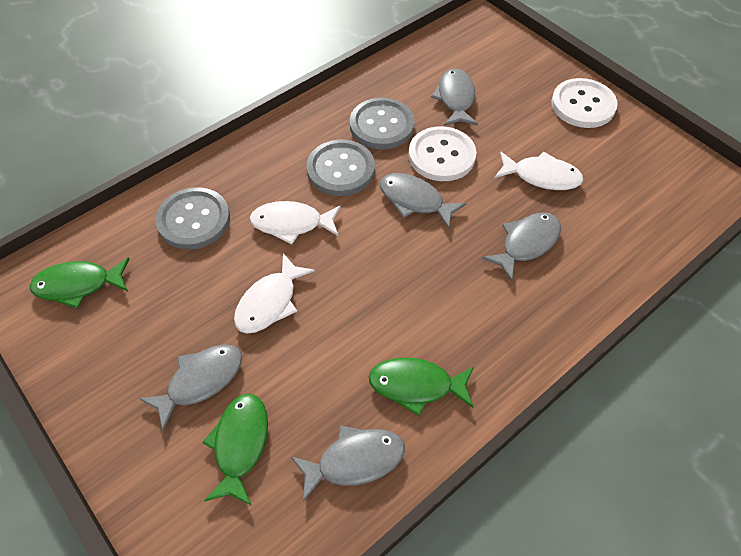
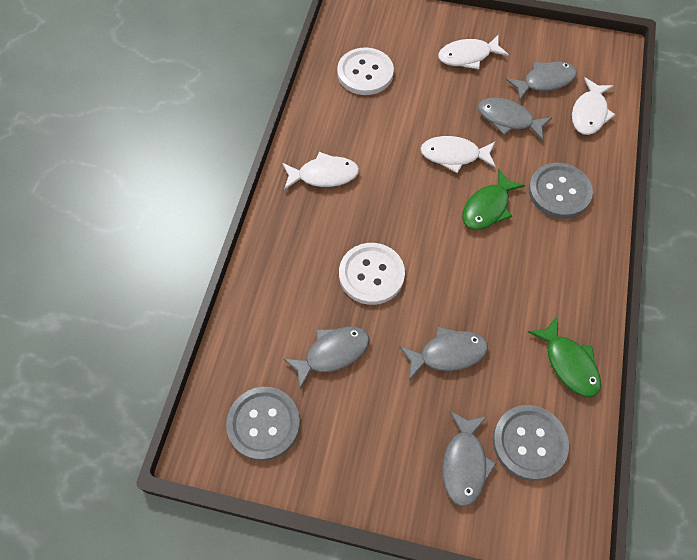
green fish: [29,258,129,308] [202,393,268,506] [368,358,474,416] = 3 -> [462,169,525,230] [528,316,601,398] = 2
white fish: [234,253,315,334] [250,201,341,245] [494,151,584,190] = 3 -> [282,152,359,190] [420,136,496,173] [438,35,509,69] [572,77,616,135] = 4

